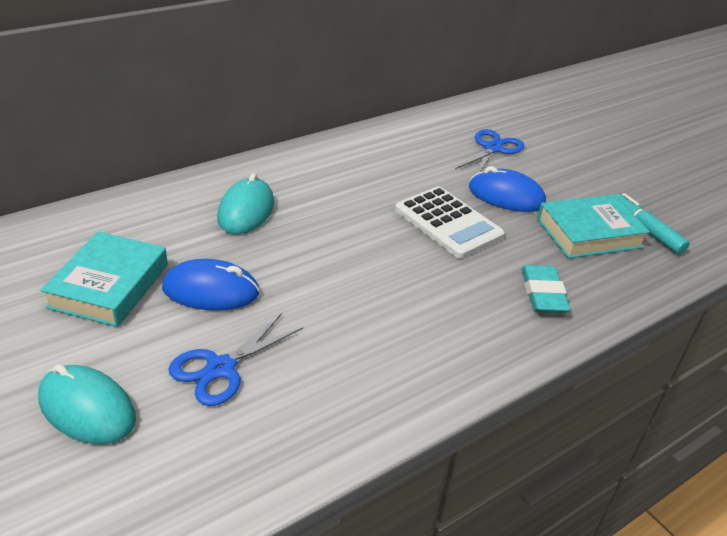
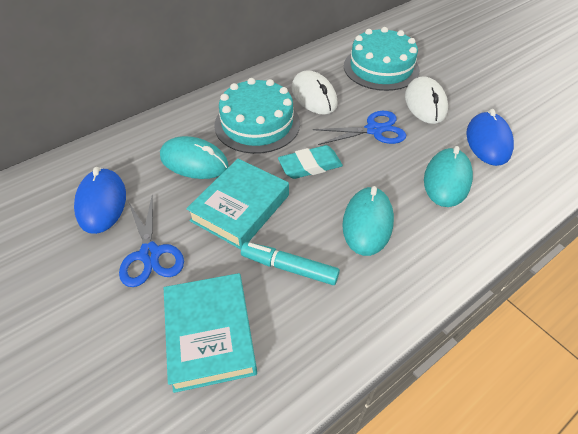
turquoise cake: none = 0 -> [214,78,300,154] [344,27,420,91] = 2
turquoise mouse: [38,364,136,444] [217,173,274,235] = 2 -> [160,136,229,179] [342,186,394,256] [424,146,473,207] = 3
white calculator: [395,186,505,258] = 1 -> none = 0
white mouse: none = 0 -> [292,70,338,115] [405,76,448,124] = 2

